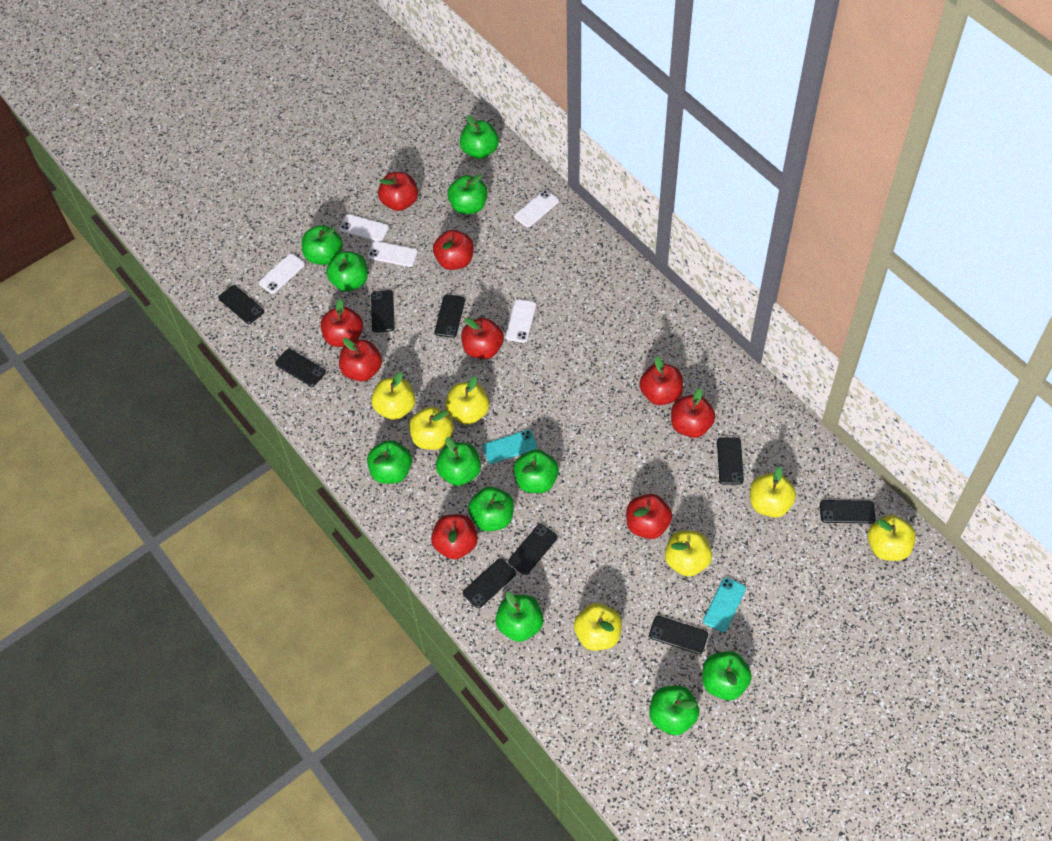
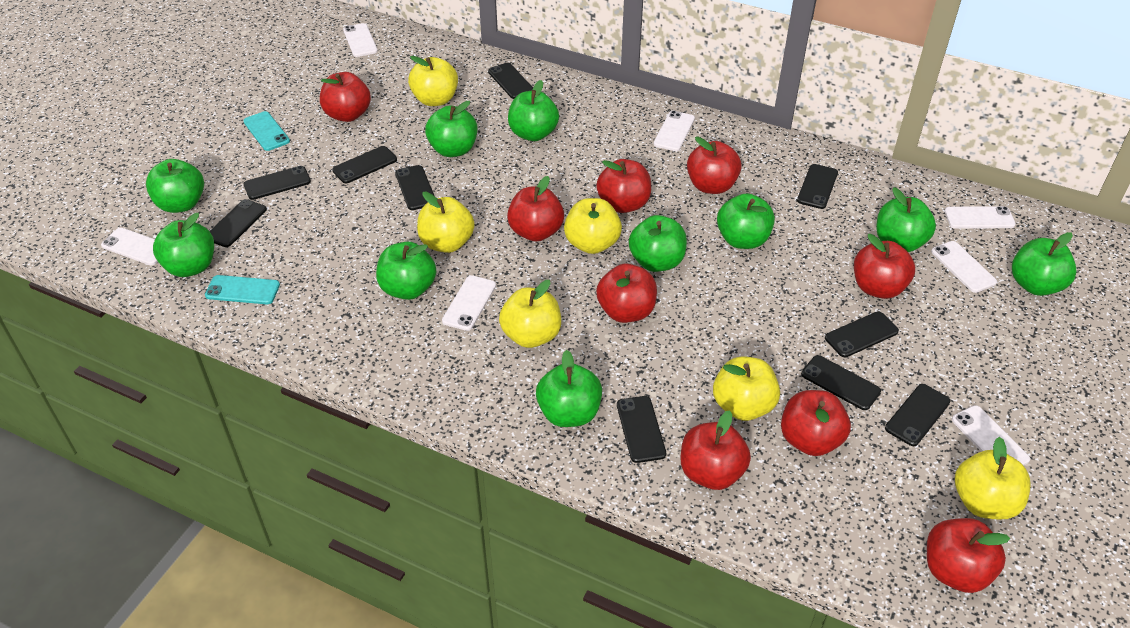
black phone: [218,285,264,324] [275,349,326,387] [371,290,395,333] [435,295,465,338] [463,558,516,608] [508,524,558,575] [649,616,708,654] [717,437,744,485] [820,500,875,524] = 9 -> [210,199,267,247] [244,166,311,200] [332,146,397,183] [395,165,434,210] [488,63,533,99] [617,396,666,463] [797,164,838,209] [801,355,881,410] [825,311,899,357] [885,384,951,446] = 10
green apple: [302,225,343,265] [326,252,368,292] [367,440,412,484] [436,437,481,486] [447,174,487,214] [460,115,499,159] [468,487,514,531] [495,592,543,642] [513,449,559,493] [649,686,699,735] [702,651,752,700] = 11 -> [146,159,204,213] [153,213,214,277] [376,242,436,300] [425,101,477,157] [508,80,559,141] [536,350,602,427] [629,215,687,272] [717,193,775,249] [876,187,936,252] [1012,232,1077,296] = 10
white phone: [259,253,305,294] [339,214,389,242] [368,241,418,267] [505,299,536,343] [514,190,559,227] = 5 -> [101,228,158,265] [343,23,378,57] [442,275,496,331] [654,111,695,151] [931,241,997,293] [945,206,1016,229] [952,405,1030,466] = 7
yellow apple: [371,372,415,420] [409,407,453,450] [445,376,489,425] [574,603,622,651] [665,531,712,576] [750,467,796,518] [868,515,916,561] = 7 -> [408,56,458,106] [417,192,475,253] [499,280,561,348] [564,198,622,254] [713,356,780,421] [955,437,1031,520] = 6

